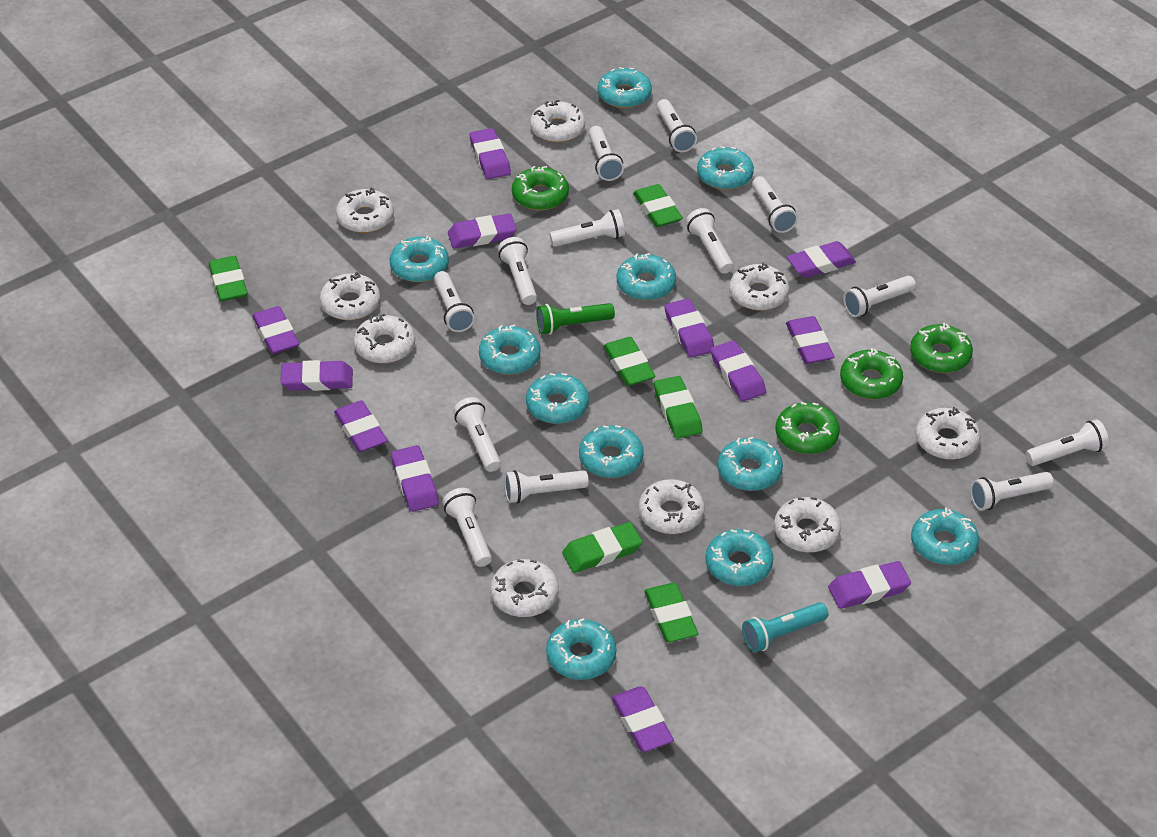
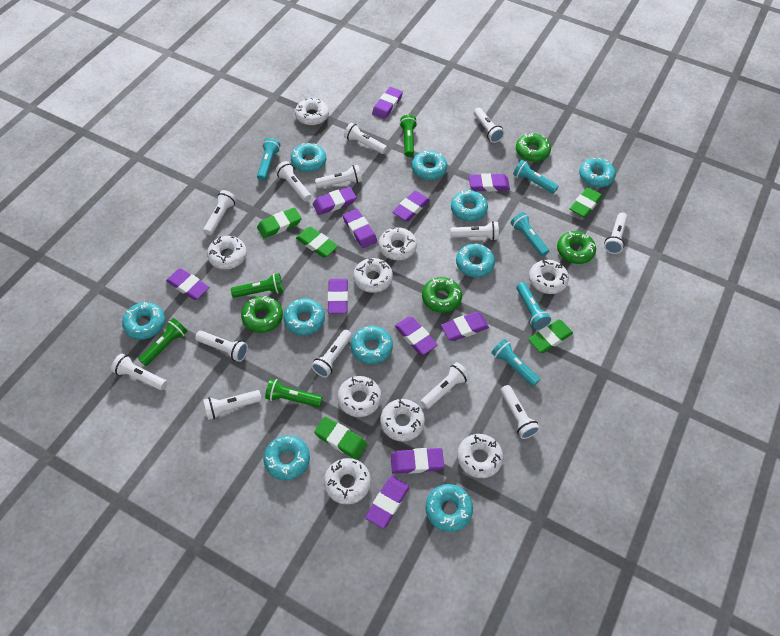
green eraser: [209,256,248,301] [562,522,642,573] [603,337,656,386] [633,184,683,227] [644,583,698,642] [654,376,703,439] = 6 -> [257,207,302,238] [296,227,338,258] [314,417,367,460] [528,319,573,353] [570,187,602,218] = 5
green flashlight: [536,303,615,335] = 1 -> [138,318,188,366] [231,273,283,298] [265,379,323,407] [400,115,417,157] = 4
purple eraser: [252,306,299,354] [280,360,353,391] [334,400,388,452] [391,445,439,512] [448,213,517,249] [470,128,511,179] [611,687,674,752] [664,298,714,358] [710,340,766,401] [786,316,834,364] [787,241,856,278] [828,561,911,609] = 12 -> [166,268,209,300] [313,187,357,215] [328,279,348,314] [343,209,377,248] [365,476,410,529] [372,87,403,119] [391,448,444,474] [392,191,430,221] [395,317,438,355] [441,312,489,341] [469,173,510,192] = 11
turquoise donut: [390,236,449,282] [479,325,540,375] [526,373,589,424] [546,618,616,680] [579,425,644,478] [598,67,652,108] [617,253,676,300] [697,146,754,190] [706,529,773,586] [718,437,783,491] [911,508,979,565] = 11 -> [122,302,165,340] [264,435,310,480] [283,298,325,335] [291,143,326,172] [351,326,393,364] [412,150,447,180] [425,484,473,532] [451,190,488,221] [456,244,495,277] [579,157,616,187] = 10
turquoise flashlight: [742,602,828,652] = 1 -> [257,138,280,181] [491,339,540,387] [511,212,549,256] [513,160,558,193] [516,282,551,329] = 5

